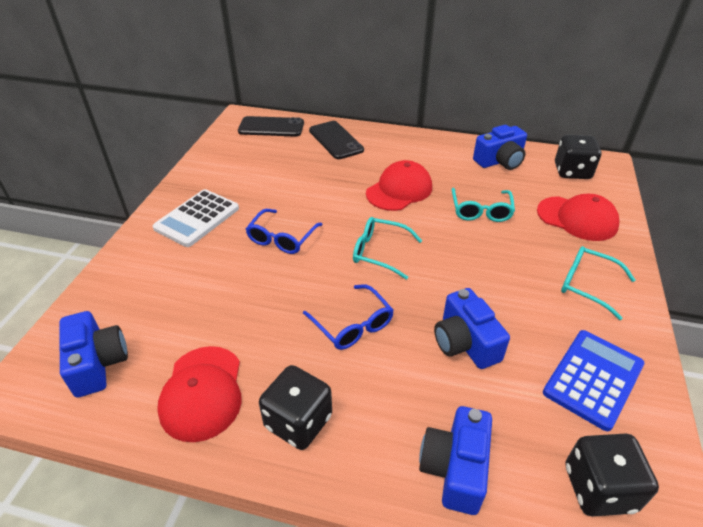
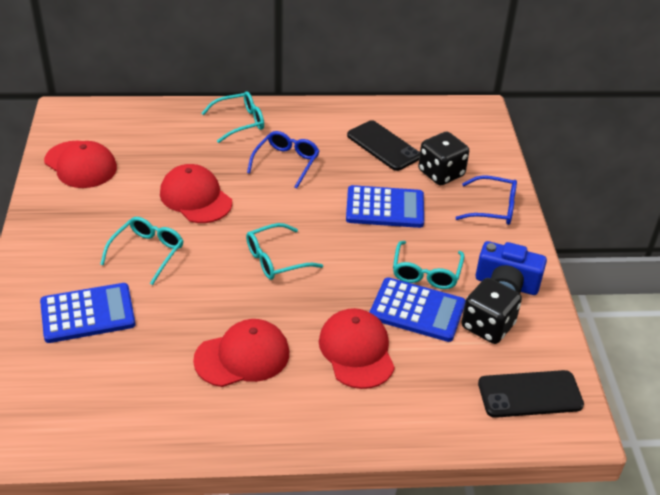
black dice: [259,365,332,450] [555,134,602,179] [565,434,659,517] = 3 -> [418,132,469,186] [461,278,522,344] = 2
blue calculator: [543,330,644,431] = 1 -> [40,283,135,343] [346,185,424,228] [370,277,466,342] = 3
blue camera: [60,311,128,397] [419,406,492,515] [434,288,510,369] [473,125,527,170] = 4 -> [476,241,547,295] = 1
red cap: [157,346,242,442] [366,160,432,211] [537,194,619,241] = 3 -> [44,141,117,188] [160,164,232,223] [193,319,289,387] [319,308,395,389] = 4
turquoise glasses: [353,217,422,280] [452,188,515,222] [561,246,635,320] = 3 -> [100,217,183,285] [202,91,264,143] [246,223,323,280] [393,241,464,289] = 4
white calculator: [153,189,239,247] = 1 -> none = 0

